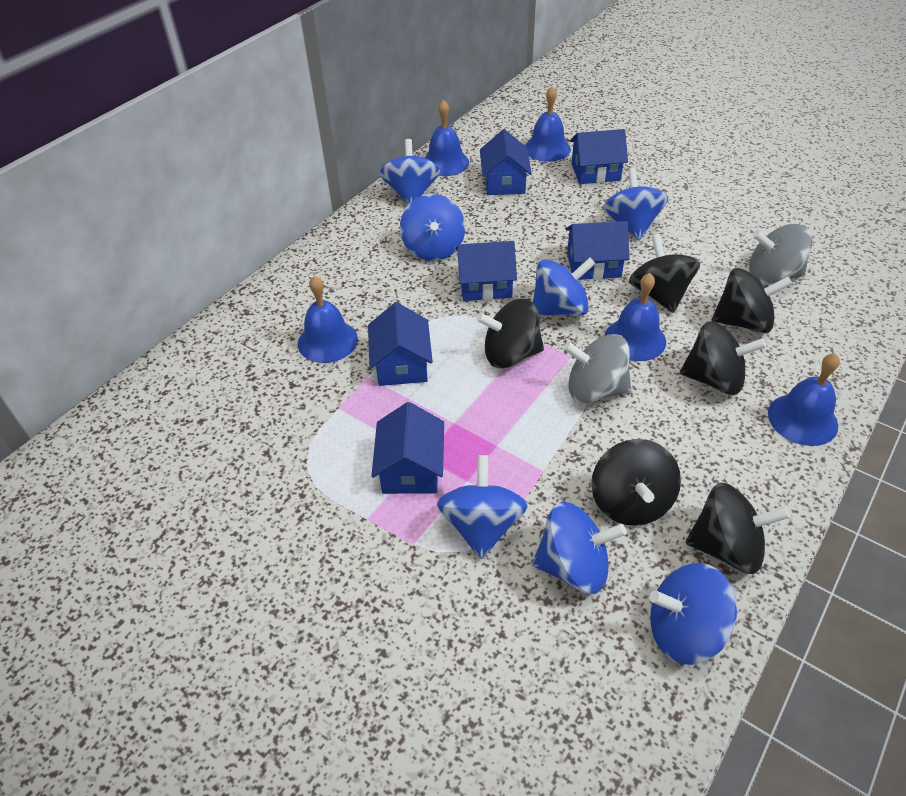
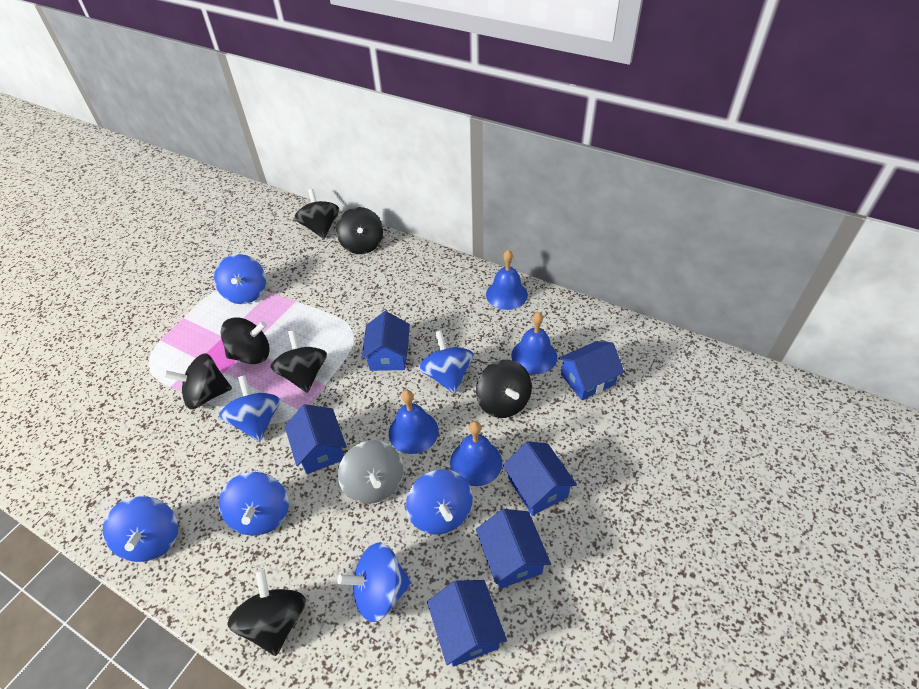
black spinning top: [476,298,544,368] [591,439,681,526] [629,234,700,313] [680,321,766,395] [686,483,790,574] [712,268,792,333] = 6 -> [164,353,232,409] [220,317,270,364] [227,569,306,656] [270,330,327,393] [295,189,339,239] [336,207,383,254] [476,360,532,418] = 7
blue bell: [298,276,358,363] [425,100,469,176] [525,86,571,162] [605,273,666,361] [768,353,840,446] = 5 -> [389,390,439,454] [450,421,502,486] [486,250,528,310] [511,312,557,374] = 4
grey spinning top: [563,334,631,403] [749,224,813,285] = 2 -> [338,440,403,504] = 1

